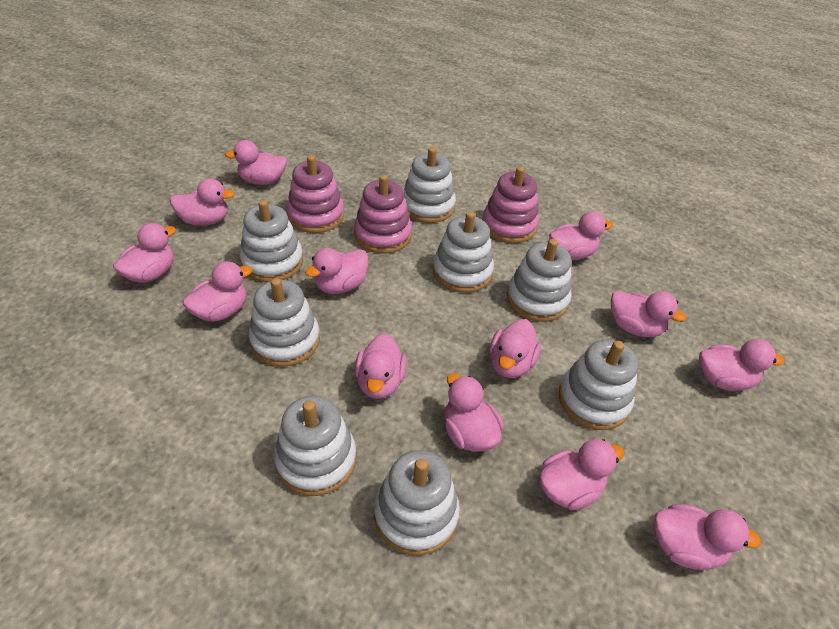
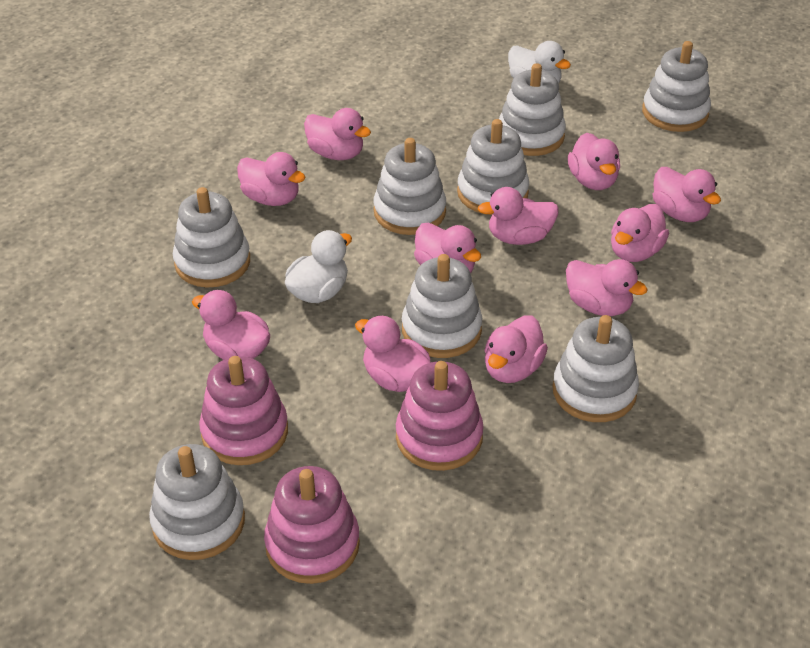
pink duck: [113,223,176,283] [170,178,235,226] [182,261,253,322] [225,140,287,185] [305,248,369,294] [355,333,407,399] [444,373,504,452] [489,319,541,378] [539,439,624,510] [549,211,613,260] [611,290,686,337] [653,504,762,570] [699,339,785,391] = 13 -> [192,290,270,360] [237,152,306,206] [304,108,371,160] [355,315,431,392] [414,223,481,273] [478,187,558,245] [484,315,548,383] [566,259,648,316] [568,133,620,190] [611,204,669,262] [653,167,721,222] = 11
white duck: none = 0 -> [285,230,352,303] [508,41,571,83] = 2

